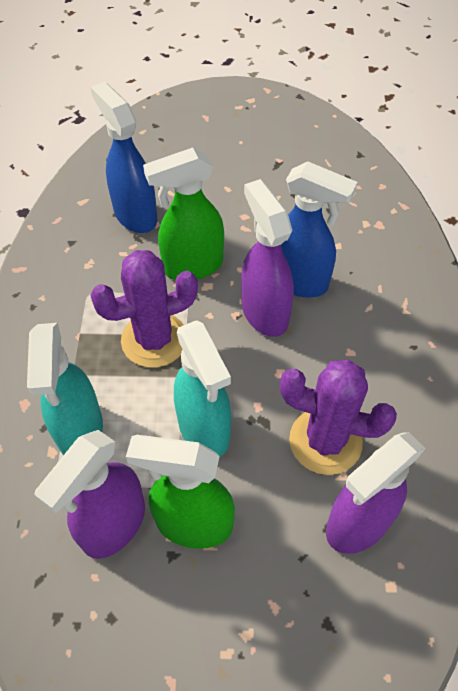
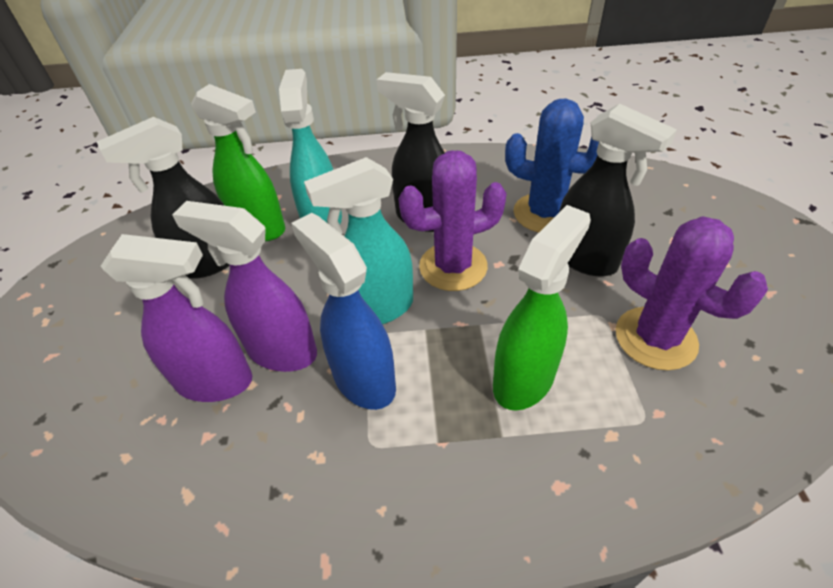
black spray bottle: none = 0 -> [97,117,230,279] [376,72,445,232] [559,104,677,276] = 3
blue cactus: none = 0 -> [505,98,599,232] = 1
blue spray bottle: [90,82,157,233] [281,162,358,297] = 2 -> [291,213,396,410] = 1
purple spray bottle: [34,430,145,559] [241,179,294,337] [326,432,426,554] = 3 -> [101,234,252,402] [172,201,317,372] = 2

